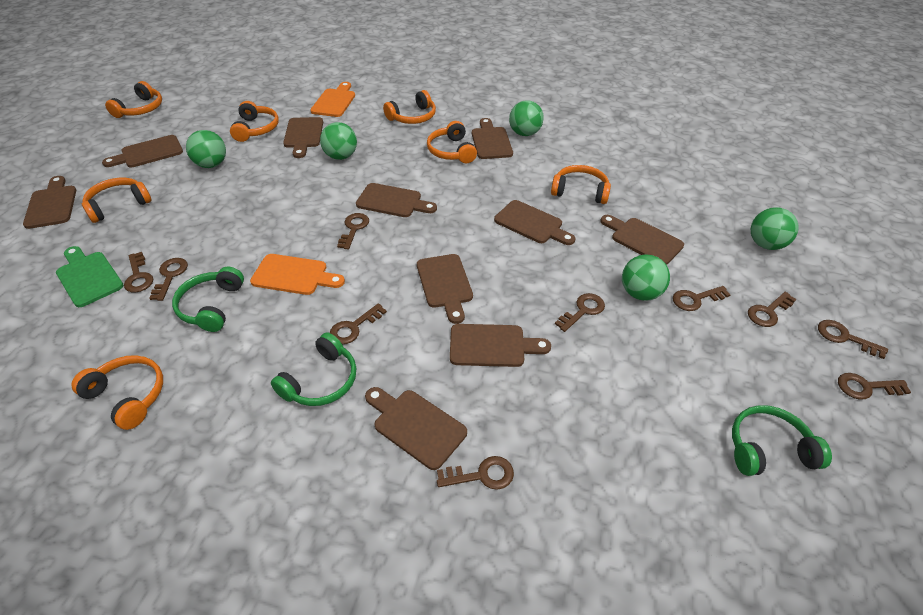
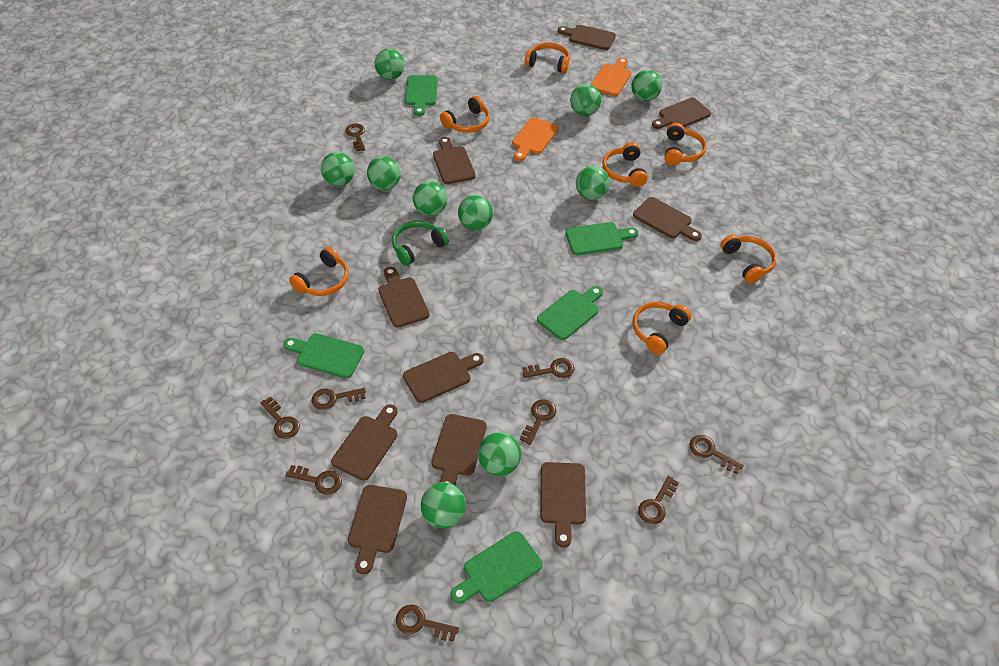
brown key: [124,252,153,292] [149,258,188,301] [330,303,387,344] [337,213,369,249] [437,456,514,490] [555,293,605,332] [673,286,731,311] [748,292,796,327] [818,320,888,359] [838,373,911,400] = 10 -> [260,396,300,439] [285,465,342,495] [312,388,366,410] [345,123,366,152] [396,605,459,642] [520,399,556,445] [522,358,574,378] [638,476,679,524] [690,435,744,474] = 9
green ball: [186,130,226,168] [320,122,357,160] [509,100,544,136] [622,254,670,301] [751,207,799,250] = 5 -> [321,152,355,186] [367,156,401,190] [375,49,405,80] [413,181,447,216] [421,482,466,528] [458,195,493,230] [478,432,521,476] [570,84,601,116] [576,166,610,200] [631,70,662,101] = 10
green cutting board: [56,246,124,307] = 1 -> [283,333,364,379] [405,75,438,116] [451,531,543,604] [537,286,603,340] [565,222,638,255] = 5
green headphones: [172,267,244,332] [271,332,356,406] [732,405,832,476] = 3 -> [392,221,449,266] = 1

